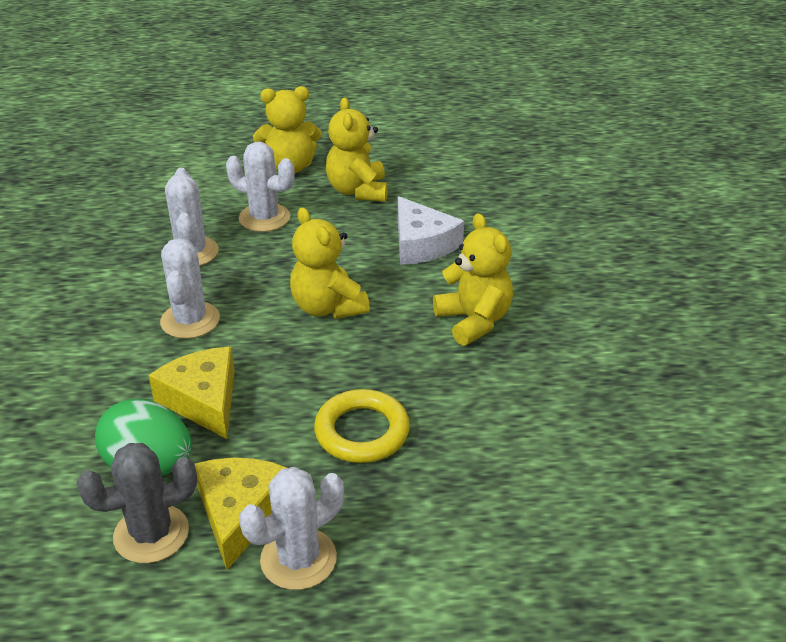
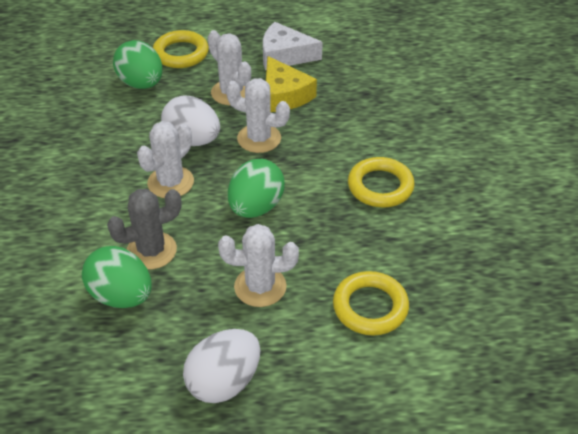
green egg: [95,399,192,476] = 1 -> [82,246,152,308] [113,40,163,89] [228,159,285,218] = 3
white egg: none = 0 -> [161,95,220,146] [183,329,261,403] = 2
yellow cheese: [148,347,235,439] [195,458,287,570] = 2 -> [266,56,317,112] = 1
yellow ring: [314,389,410,463] = 1 -> [153,30,209,68] [333,271,409,336] [348,157,415,208] = 3
yellow teddy bear: [253,86,322,173] [290,207,370,319] [326,97,388,202] [433,213,513,346] = 4 -> none = 0

